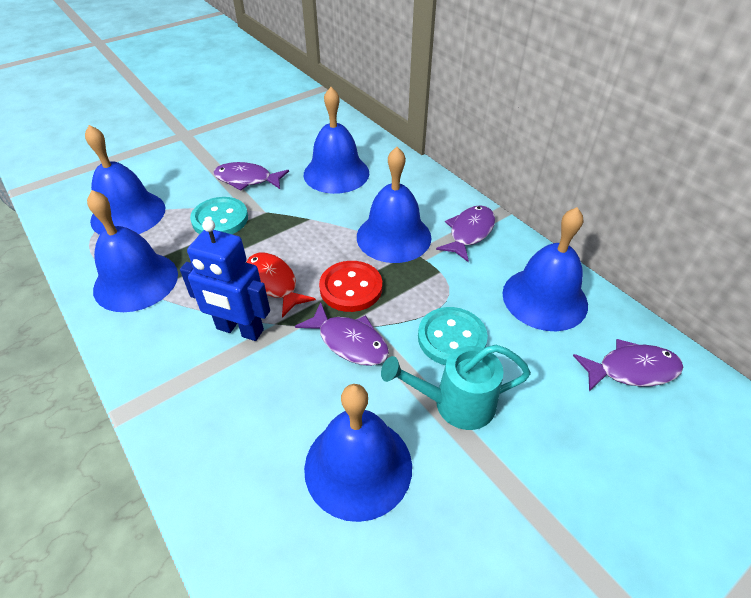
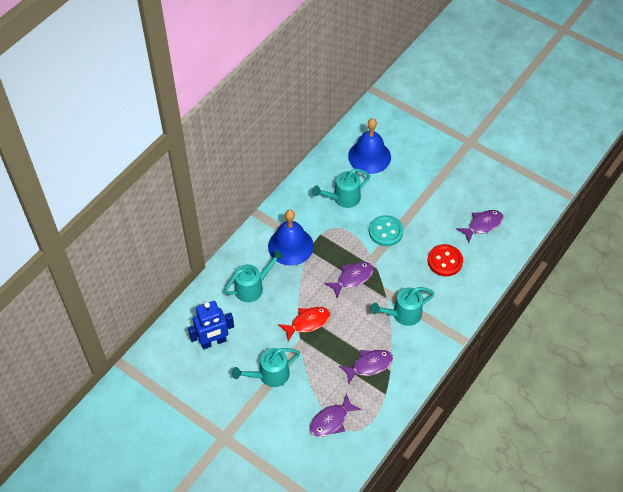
blue bell: [85,125,165,235] [87,190,178,312] [304,87,369,194] [304,384,412,522] [357,147,431,263] [502,207,588,331] = 6 -> [268,210,314,266] [348,118,391,174] = 2
turquoise button: [190,197,248,234] [418,307,488,365] = 2 -> [369,215,404,246] = 1
turquoise watering can: [381,345,531,430] = 1 -> [224,250,283,302] [232,348,300,387] [312,169,370,208] [371,287,434,326] = 4

